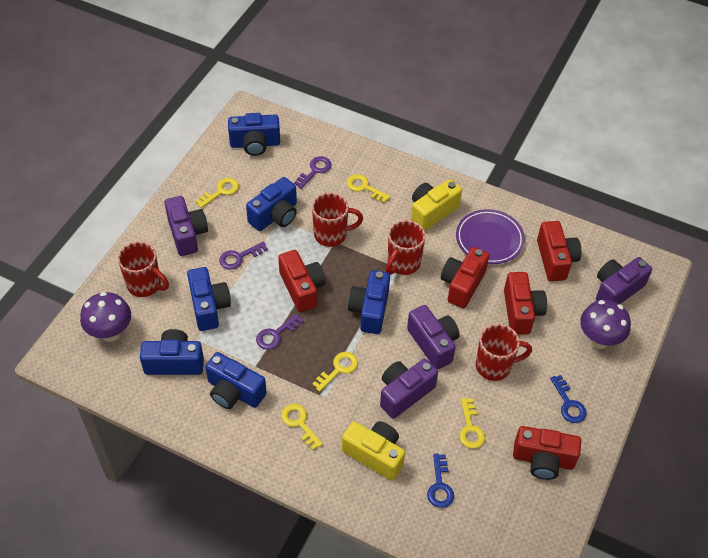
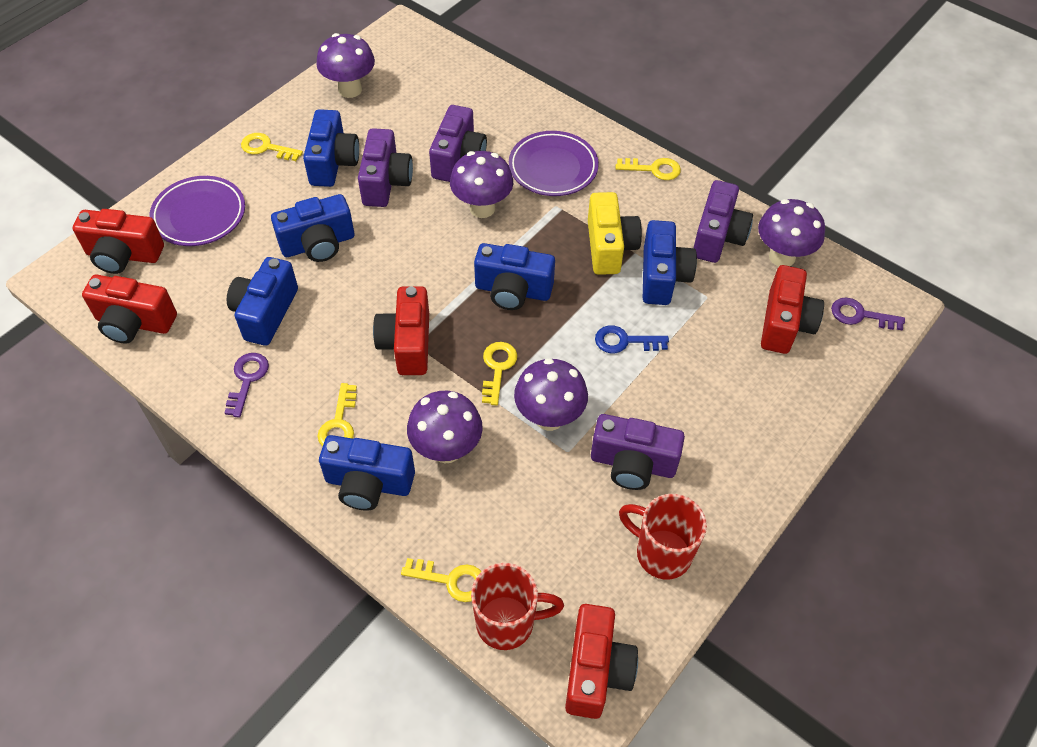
blue key: [427,453,454,508] [550,375,587,423] = 2 -> [595,325,669,353] = 1
purple key: [219,242,268,270] [256,314,303,350] [294,156,332,189] = 3 -> [224,353,269,418] [831,298,905,330] = 2
purple mushroom: [80,292,131,342] [580,300,631,349] = 2 -> [316,33,375,98] [407,391,483,464] [450,151,513,218] [514,358,588,431] [758,199,825,266] = 5
purple plate: [456,209,525,264] = 1 -> [149,176,245,246] [509,131,599,196] = 2
red mug: [118,242,169,297] [312,193,363,247] [386,220,425,275] [476,324,532,381] = 4 -> [471,563,564,650] [619,494,707,579] = 2
yellow camera: [342,421,405,481] [411,179,462,231] = 2 -> [588,192,642,275] = 1

